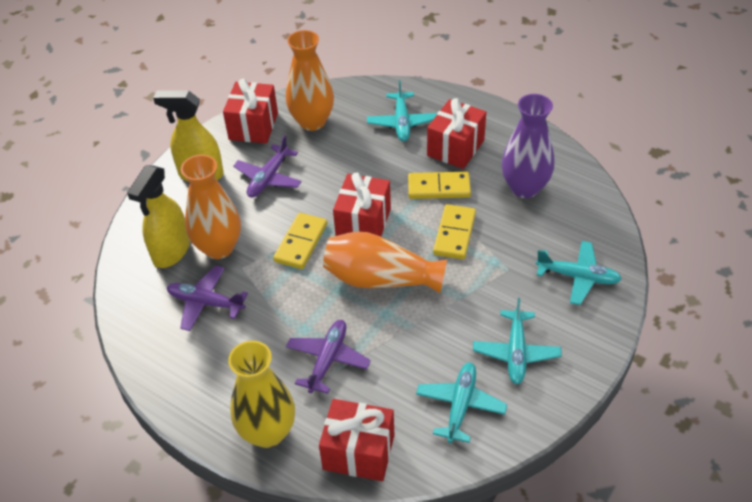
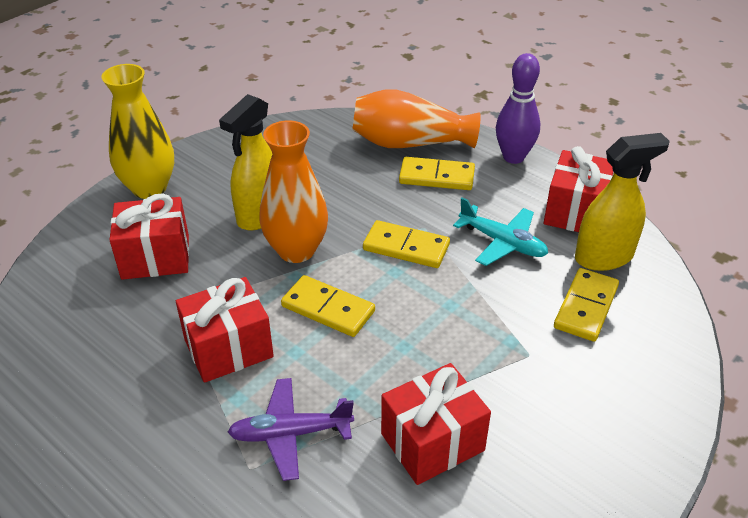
orange vase: [181,155,241,259] [286,30,334,131] [323,231,447,293] = 3 -> [259,120,328,263] [352,89,481,148] = 2
purple bowling pin: none = 0 -> [496,53,540,164] = 1
purple plane: [167,265,248,331] [233,135,302,198] [286,320,371,394] = 3 -> [228,378,354,481] = 1
purple vase: [501,94,554,198] = 1 -> none = 0
turquoise plane: [367,80,437,141] [416,362,507,443] [473,298,561,384] [536,241,622,305] = 4 -> [453,197,548,266] = 1
yellow domino: [273,213,327,269] [408,172,471,199] [433,204,476,259] = 3 -> [281,275,375,337] [363,220,450,268] [399,157,475,190] [554,268,619,341] = 4

